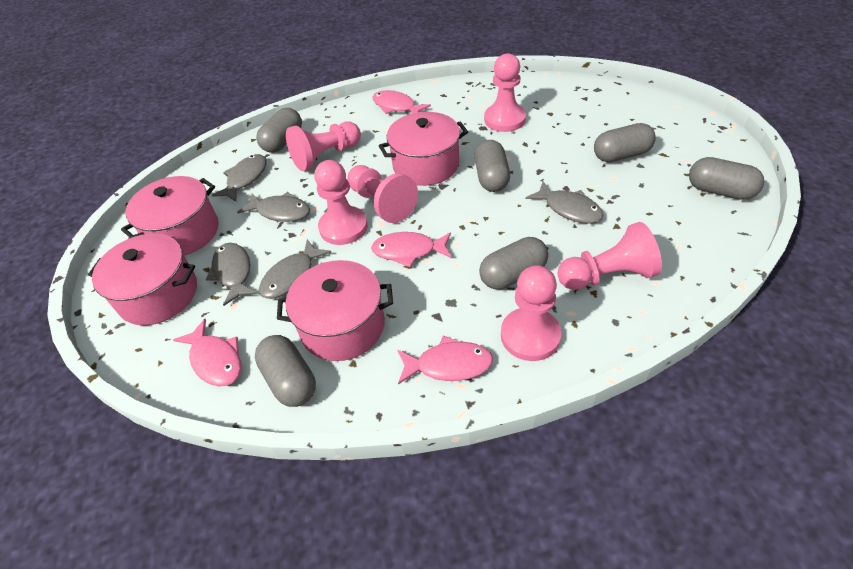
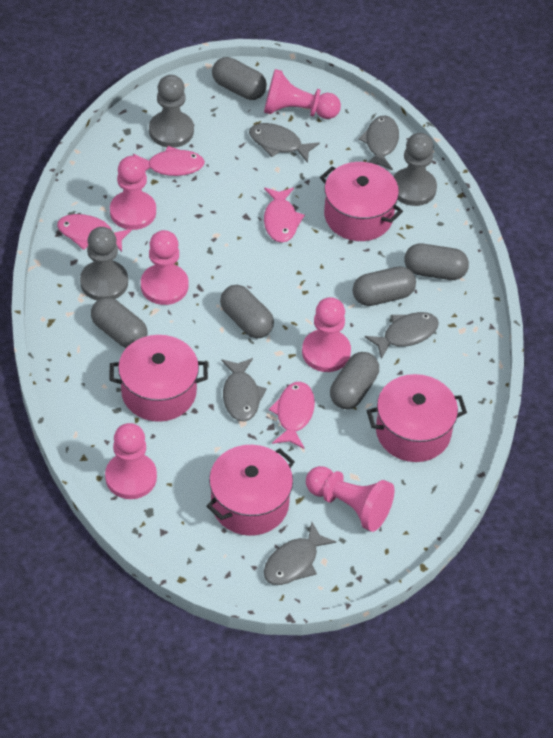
grey pawn: none = 0 -> [80,227,128,300] [149,75,194,148] [393,133,437,206] = 3

